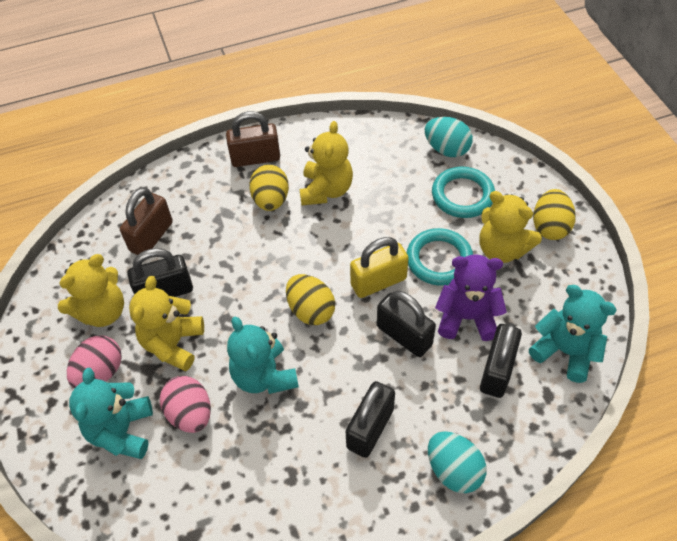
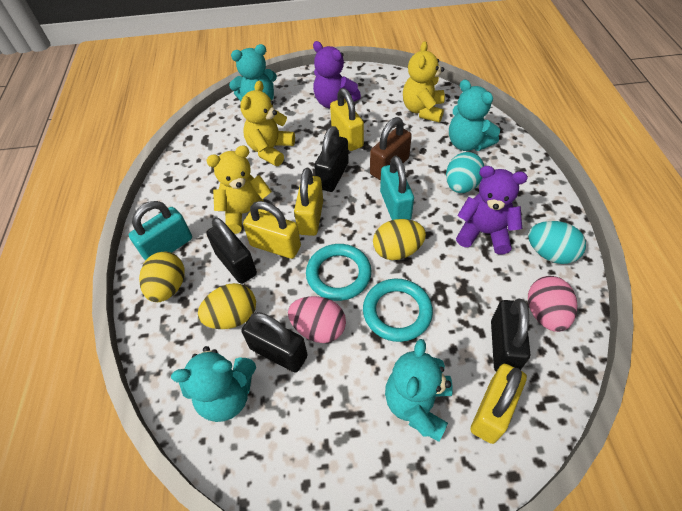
brown padlock: [120,188,173,255] [226,111,280,167] = 2 -> [370,117,412,180] = 1
purple teddy bear: [435,254,507,341] = 1 -> [313,41,361,108] [456,166,528,254] = 2
turquoise padlock: none = 0 -> [129,201,192,261] [380,156,414,220] = 2
turquoise teddy bear: [69,368,153,459] [227,317,299,394] [529,285,617,383] = 3 -> [171,346,256,422] [229,44,277,101] [385,339,453,442] [449,79,500,151] = 4
yellow padlock: [350,237,409,298] = 1 -> [243,201,301,259] [294,168,323,236] [330,88,364,151] [470,364,527,444] = 4
yellow teddy bear: [58,254,124,327] [129,276,204,372] [300,121,353,205] [479,191,542,263] = 4 -> [206,145,274,234] [240,81,295,166] [403,41,445,122] = 3

